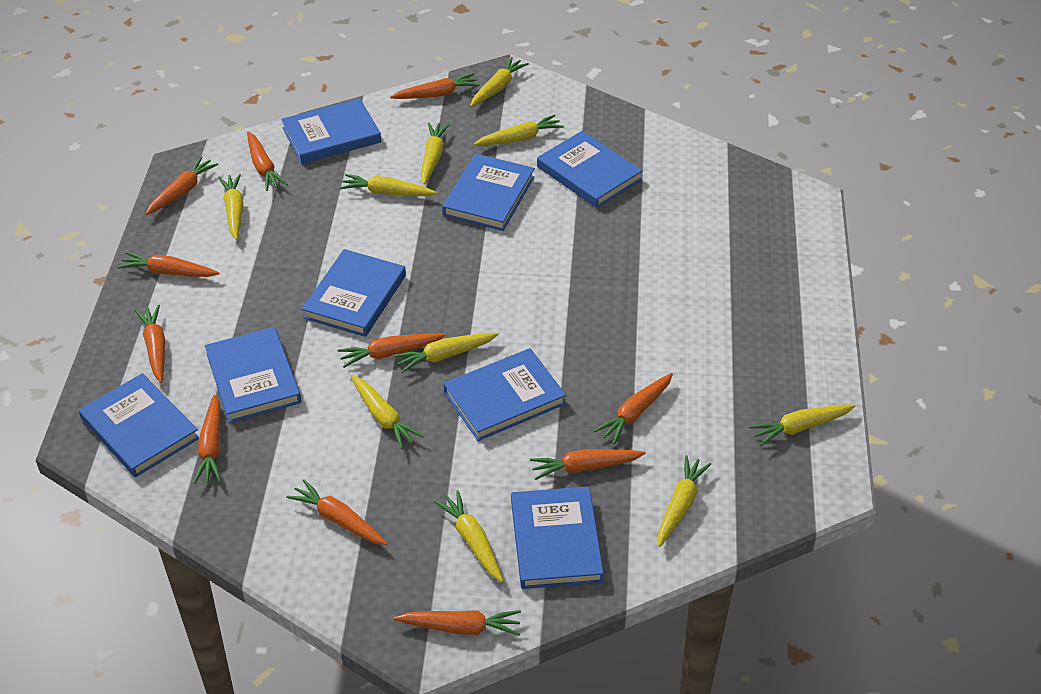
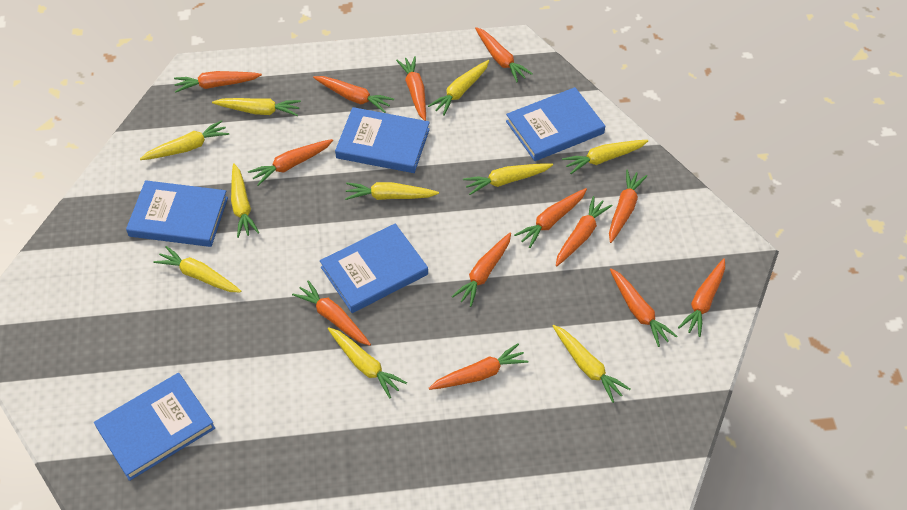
blue book: [79,373,199,477] [205,327,301,423] [281,98,381,164] [302,249,406,337] [442,154,535,231] [443,348,566,441] [511,486,604,589] [537,131,643,208] = 8 -> [94,373,215,481] [126,180,228,247] [320,223,428,313] [335,107,430,173] [506,87,605,161] = 5
orange carrot: [118,252,220,277] [135,305,166,383] [145,156,219,215] [194,395,221,484] [247,132,288,191] [286,480,387,545] [338,333,445,368] [390,73,480,99] [394,610,521,636] [530,449,646,480] [594,373,673,445] = 11 -> [174,71,262,93] [248,139,333,186] [292,280,371,346] [313,76,394,113] [396,56,426,121] [429,343,529,390] [451,233,511,307] [475,27,533,83] [514,188,587,248] [556,196,612,266] [609,170,647,243] [610,268,677,347] [678,258,725,337] = 13

